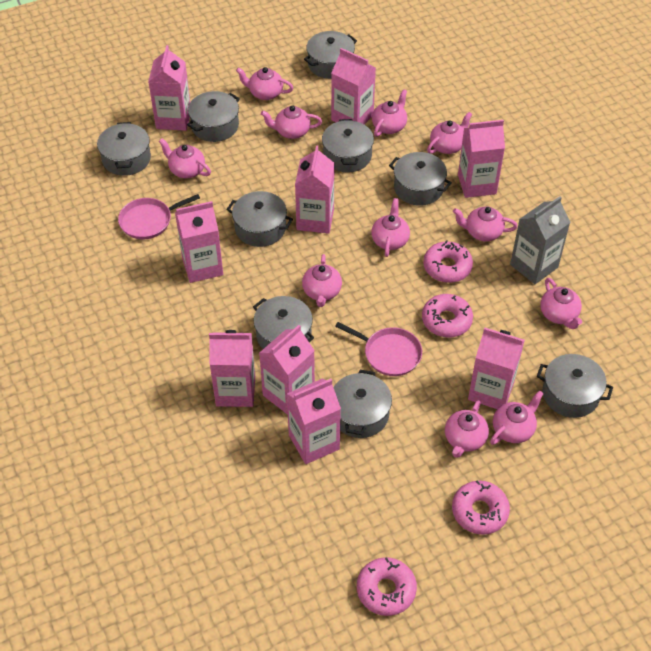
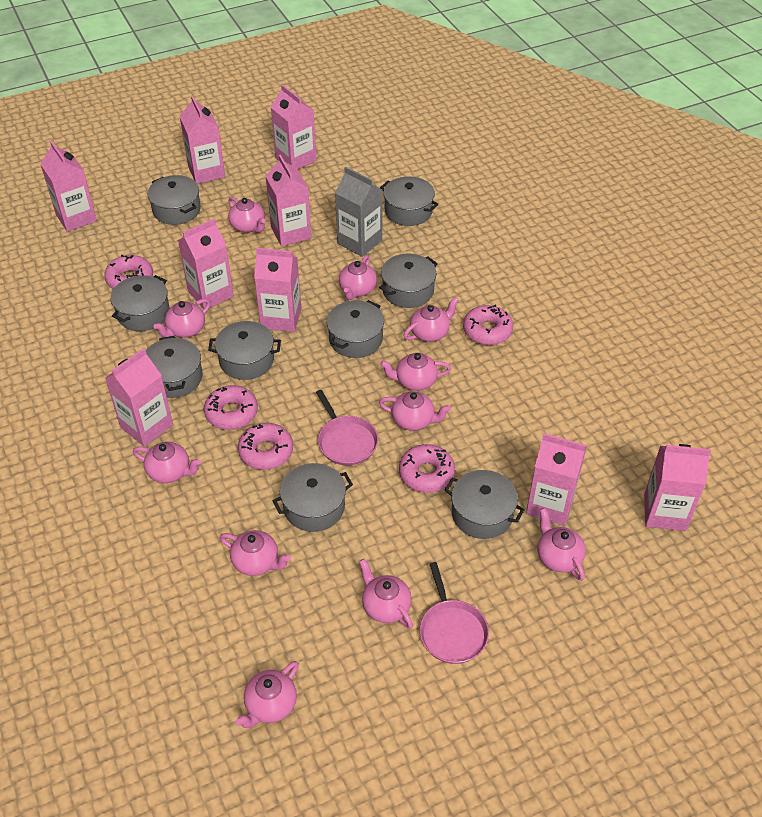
pink donut: [357,557,417,616] [422,294,473,337] [423,240,473,283] [452,481,510,535] = 4 -> [104,255,153,289] [204,385,258,430] [238,423,293,470] [399,444,455,493] [463,305,513,345] = 5

